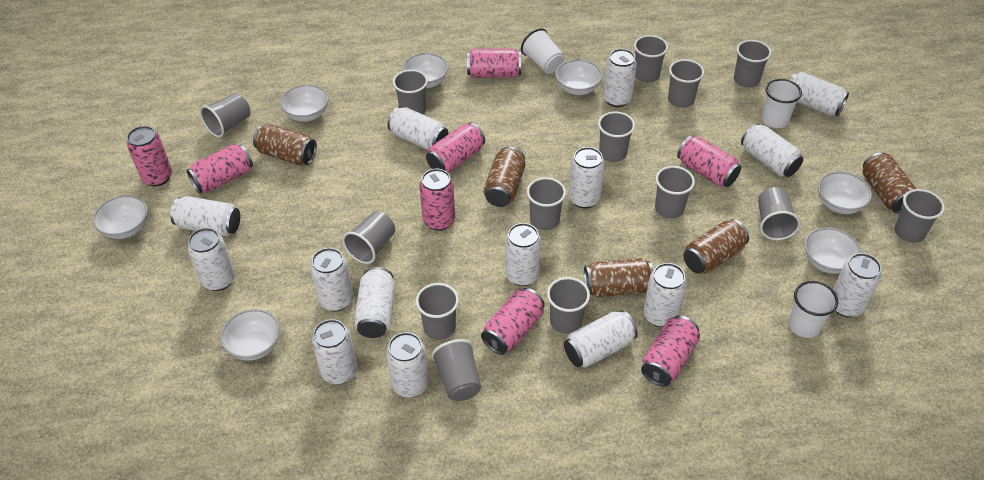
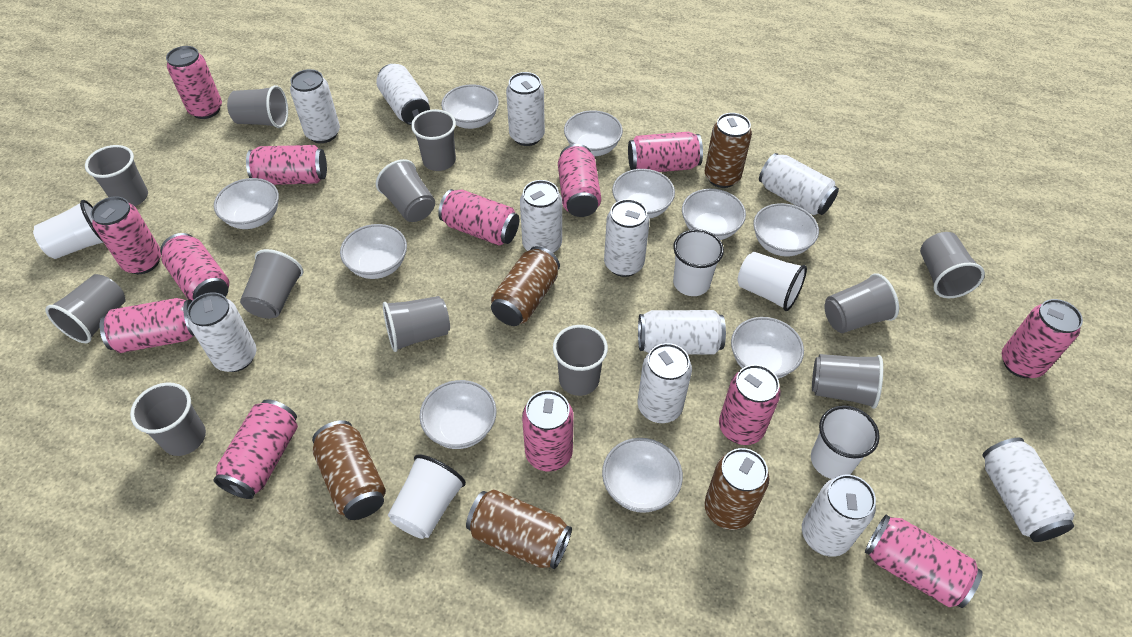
grey cup: [200,93,250,138] [342,211,395,264] [393,69,428,114] [416,283,459,340] [431,339,481,401] [527,177,566,230] [547,277,590,334] [598,112,635,162] [634,35,668,82] [655,166,695,218] [668,59,704,108] [734,40,771,87] [758,187,800,240] [895,189,945,243] = 14 -> [45,274,126,343] [85,145,148,206] [130,382,206,456] [227,85,288,128] [240,249,303,319] [376,159,435,222] [383,296,450,352] [411,109,456,171] [553,325,608,396] [812,354,883,409] [824,273,899,333] [920,232,985,298] = 12
pink can: [127,126,172,187] [186,144,253,193] [419,169,455,231] [426,123,485,173] [467,48,521,78] [481,288,545,355] [641,315,700,386] [677,135,741,187] = 8 -> [91,196,161,274] [100,298,195,353] [160,233,229,301] [166,46,222,119] [213,399,298,499] [246,145,327,185] [438,189,519,246] [522,390,574,471] [558,144,601,217] [628,132,703,172] [719,365,780,445] [865,514,983,608] [1002,299,1083,378] = 13
white bowl: [93,195,148,239] [220,309,280,361] [280,84,328,122] [402,53,448,88] [555,59,602,95] [804,227,861,274] [818,171,872,214] = 7 -> [214,178,279,229] [340,224,407,279] [419,380,497,449] [441,85,499,129] [564,110,623,156] [602,438,683,513] [612,169,675,219] [682,189,746,240] [731,317,804,379] [753,203,819,257] = 10
white can: [170,196,240,236] [188,228,235,291] [310,248,353,312] [312,319,357,384] [354,267,395,338] [386,332,429,398] [387,107,448,150] [505,223,541,286] [564,310,638,368] [569,147,605,209] [603,49,637,107] [643,263,687,327] [741,123,804,177] [790,72,849,116] [833,253,881,317] = 15 -> [187,292,256,372] [290,69,340,143] [376,64,430,125] [506,72,545,146] [520,180,562,253] [604,199,650,277] [638,310,726,355] [638,343,692,423] [759,153,839,215] [802,475,876,557] [982,438,1075,542] = 11
white cup: [521,29,565,74] [762,79,802,128] [788,281,838,338] = 3 -> [33,200,103,259] [388,454,466,539] [673,229,724,296] [738,252,807,311] [811,405,880,479] = 5

